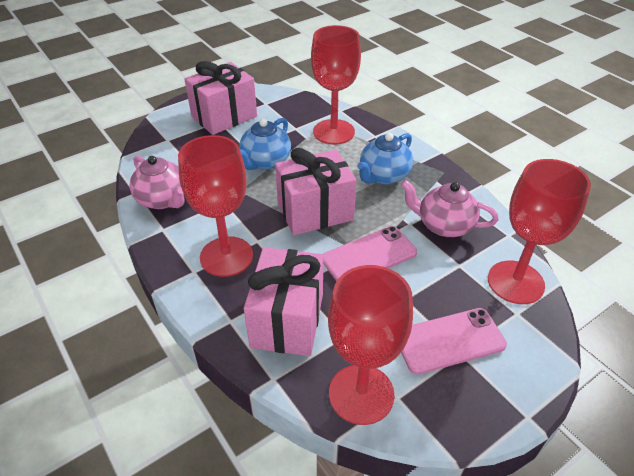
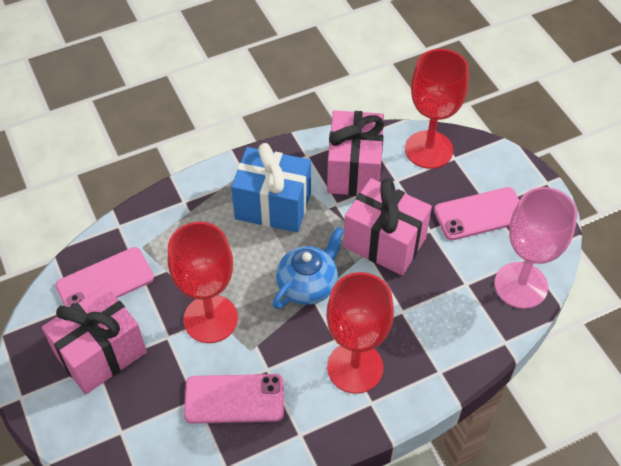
blue gift: none = 0 -> [231,143,311,232] = 1
blue teapot: [239,118,291,170] [357,133,413,185] = 2 -> [273,227,344,309] = 1
pink goblet: none = 0 -> [494,187,577,309] = 1
pink phone: [323,226,417,281] [401,308,507,374] = 2 -> [56,247,154,307] [184,374,284,424] [434,187,520,240] = 3
pink teapot: [129,156,185,209] [401,180,499,237] = 2 -> none = 0
red goblet: [178,135,253,277] [311,25,361,144] [328,265,413,425] [488,159,591,304] = 4 -> [168,222,238,343] [326,272,394,394] [405,49,469,169] = 3

